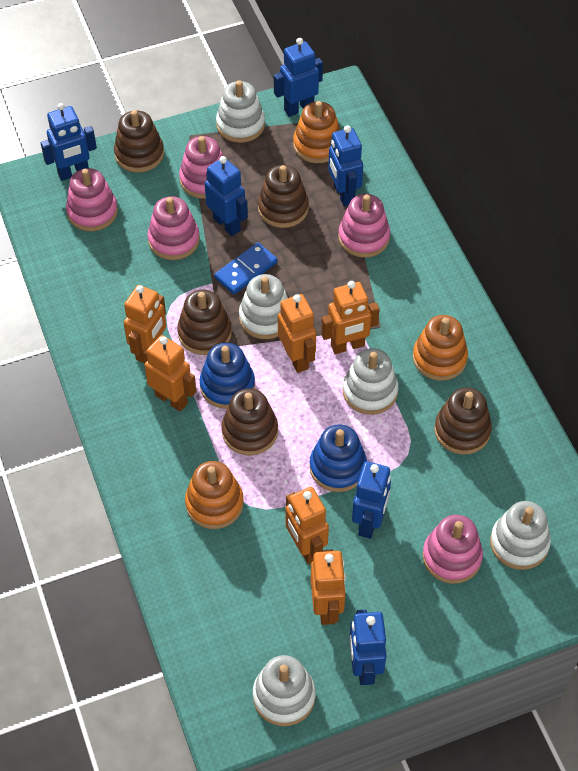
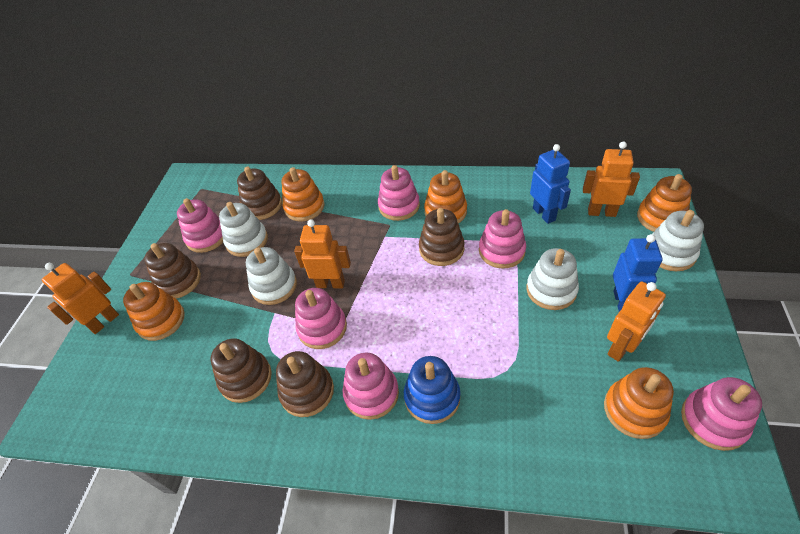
blue domino: [214,242,277,294] = 1 -> none = 0
blue robot: [41,103,97,181] [205,156,248,236] [274,38,323,117] [328,125,363,207] [349,610,387,685] [352,461,391,539] = 6 -> [530,144,571,224] [613,234,662,312] = 2
blue stacking toy: [199,343,255,409] [310,424,367,492] = 2 -> [404,356,460,424] = 1
orange robot: [124,285,166,363] [143,335,196,412] [278,294,316,373] [285,487,329,564] [311,549,346,625] [321,281,380,354] = 6 -> [42,263,119,334] [294,220,351,288] [583,142,640,217] [607,282,666,362] = 4
orange stacking toy: [185,461,244,529] [293,101,340,163] [413,315,468,381] = 3 -> [123,282,185,341] [282,167,325,221] [424,170,467,224] [604,367,674,439] [637,174,692,232] = 5
pink stacking toy: [66,168,118,231] [148,196,200,260] [179,136,223,199] [338,194,390,258] [422,515,483,584] = 5 -> [177,198,223,253] [295,288,347,349] [342,353,399,420] [378,165,420,221] [479,209,526,269] [681,377,762,451] = 6
white stacking toy: [216,80,265,143] [239,274,288,339] [253,655,316,726] [343,348,398,415] [490,501,551,570] = 5 -> [219,202,268,257] [246,247,297,305] [526,248,579,310] [652,210,704,271] = 4

